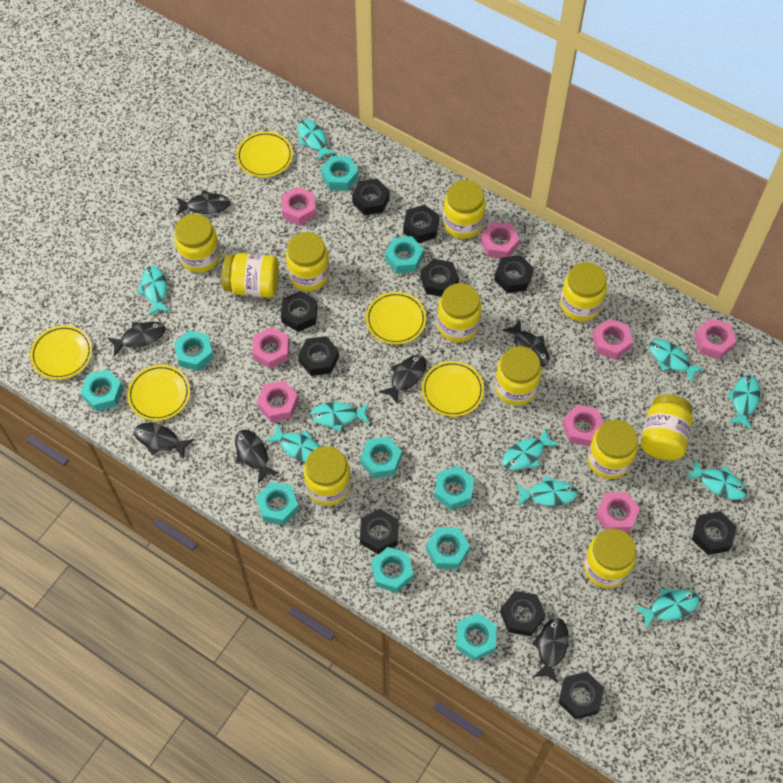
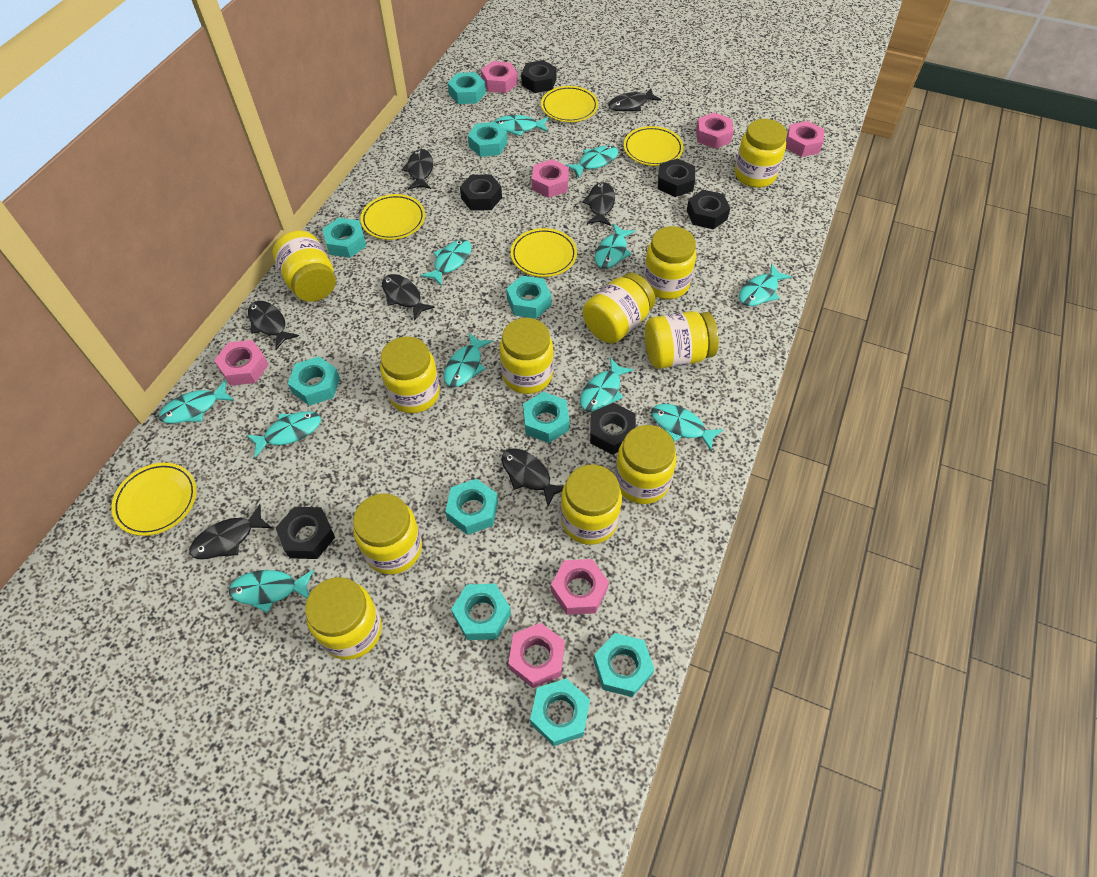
black nut: [281,291,318,332] [298,336,339,376] [352,179,390,215] [360,509,399,555] [403,205,439,243] [420,259,459,297] [494,255,534,293] [500,591,546,636] [558,672,604,720] [692,511,737,555] = 10 -> [276,507,335,559] [460,174,502,211] [521,60,557,93] [590,403,636,455] [658,158,695,197] [687,190,730,229] = 6
pink nut: [252,327,290,369] [257,381,299,422] [282,187,316,225] [480,222,520,258] [562,404,604,447] [592,318,633,360] [595,492,640,532] [694,318,736,359] = 8 -> [214,340,269,386] [481,61,518,93] [508,623,565,688] [532,159,569,198] [551,559,609,615] [696,113,734,149] [786,121,824,157] = 7
turquoise fish: [137,266,171,316] [265,423,320,462] [298,119,336,161] [310,402,370,432] [502,428,559,470] [516,475,578,506] [635,588,700,630] [649,339,705,383] [686,459,747,500] [727,375,760,430] = 10 -> [159,380,235,423] [229,570,314,613] [246,411,321,458] [421,240,472,286] [444,333,493,387] [494,115,548,136] [566,145,618,178] [580,357,634,412] [595,224,635,269] [651,404,724,451] [739,264,792,306] = 11

